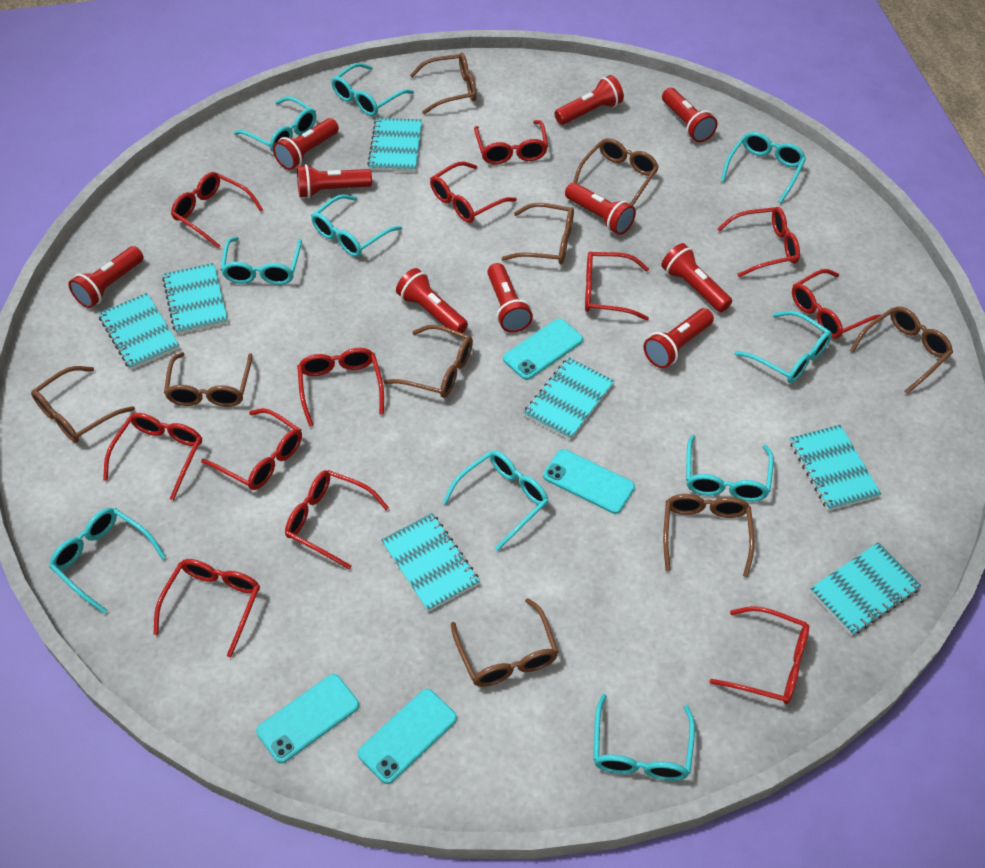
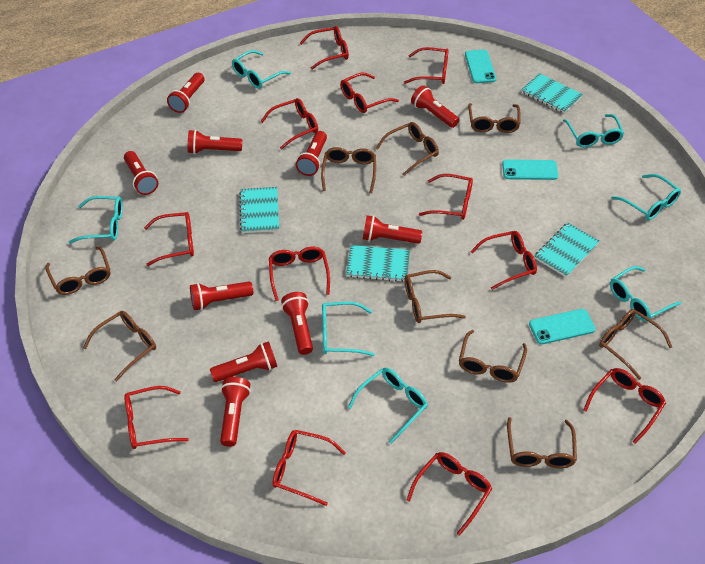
turquoise glasses: [49,508,166,614] [221,237,302,285] [234,96,316,152] [311,194,402,257] [331,63,414,116] [442,450,548,551] [593,694,695,781] [686,435,774,502] [721,132,806,203] [735,311,832,383] = 10 -> [69,196,123,244] [232,50,291,89] [322,302,375,356] [348,368,428,444] [563,114,624,148] [610,266,682,321] [611,174,681,220] = 7
turquoise notebook: [98,293,180,370] [162,263,228,334] [367,118,422,172] [381,513,480,612] [524,357,614,440] [790,425,881,511] [810,542,922,636] = 7 -> [239,187,279,233] [346,245,410,282] [521,73,583,114] [535,223,600,277] = 4
turquoise phone: [256,674,359,763] [358,689,457,784] [503,318,583,380] [543,449,635,514] = 4 -> [465,50,496,83] [502,159,558,180] [529,309,596,344] = 3

